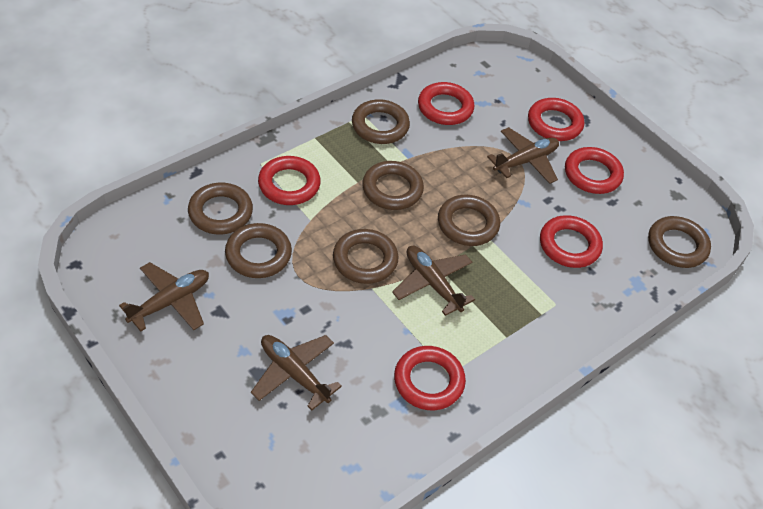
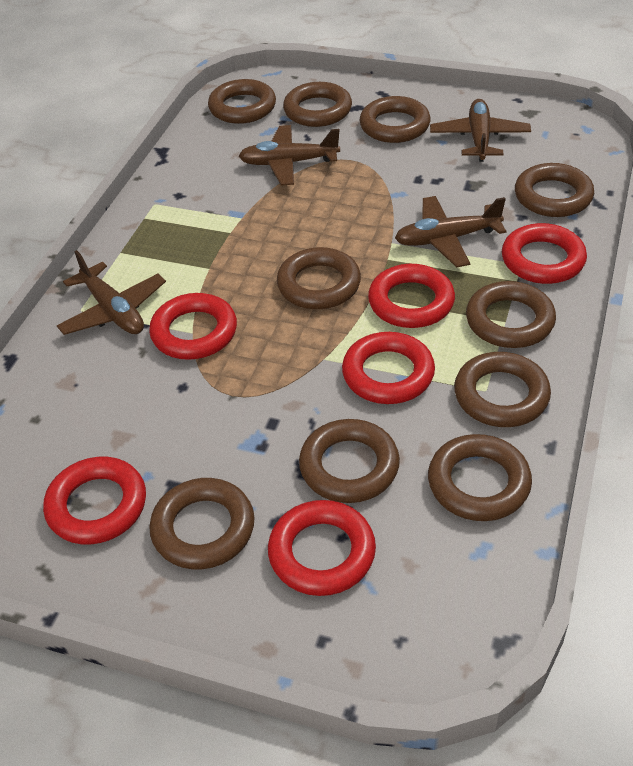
brown ring: [188,183,253,235] [225,223,292,278] [333,229,398,284] [352,99,410,144] [362,161,424,210] [438,195,500,246] [648,216,711,268] = 7 -> [149,478,255,569] [208,79,276,124] [277,247,361,309] [283,82,352,127] [299,419,400,503] [360,96,431,143] [428,434,532,521] [454,352,551,427] [466,281,556,348] [515,163,594,217] = 10

